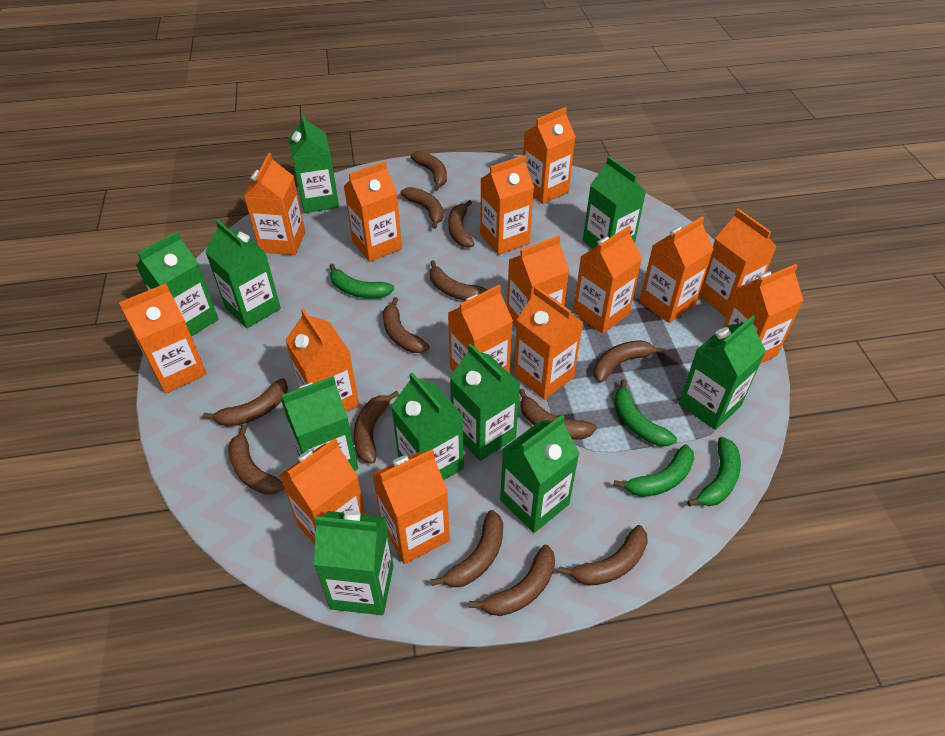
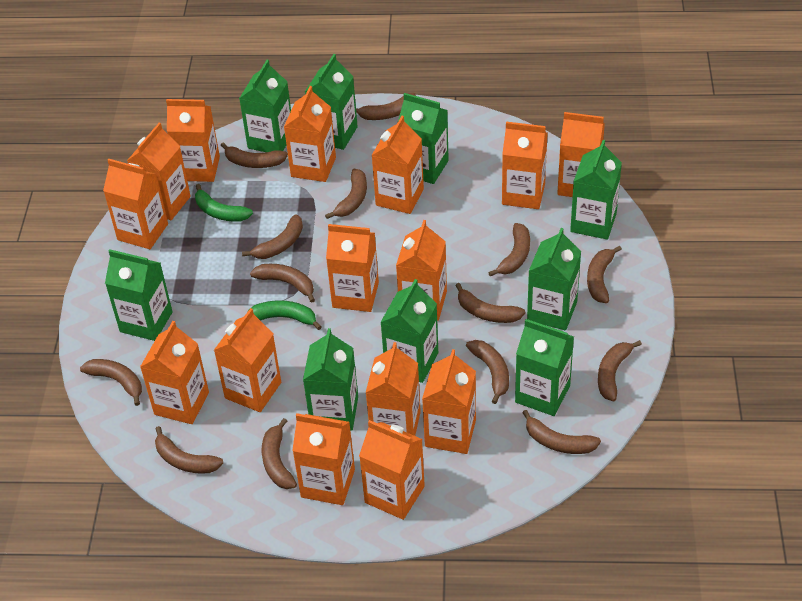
brown banana: [203,378,288,427] [229,425,284,495] [354,391,399,464] [383,297,429,353] [400,187,443,229] [410,151,447,191] [430,260,487,301] [431,510,503,587] [448,200,474,248] [469,545,555,616] [519,388,597,439] [559,525,648,586] [594,340,666,383] = 13 -> [80,359,142,406] [155,426,223,474] [221,142,288,168] [242,214,303,259] [250,264,315,303] [262,418,297,489] [325,169,367,219] [356,93,416,120] [455,283,525,323] [466,340,509,404] [488,223,530,277] [522,410,601,454] [587,245,622,303] [598,340,642,401] = 14
green banana: [329,263,394,298] [614,379,677,446] [614,444,694,497] [687,437,741,506] = 4 -> [195,184,253,222] [248,300,322,330] = 2
green carton: [136,231,218,337] [205,220,281,328] [281,376,358,471] [289,113,339,213] [314,510,394,615] [391,372,464,480] [450,343,521,461] [500,415,580,533] [583,156,646,249] [679,316,766,430] = 10 -> [105,249,173,341] [239,60,291,152] [303,328,358,431] [305,54,358,150] [380,279,438,383] [397,93,449,184] [515,319,574,416] [527,228,581,330] [570,140,622,240] = 9

